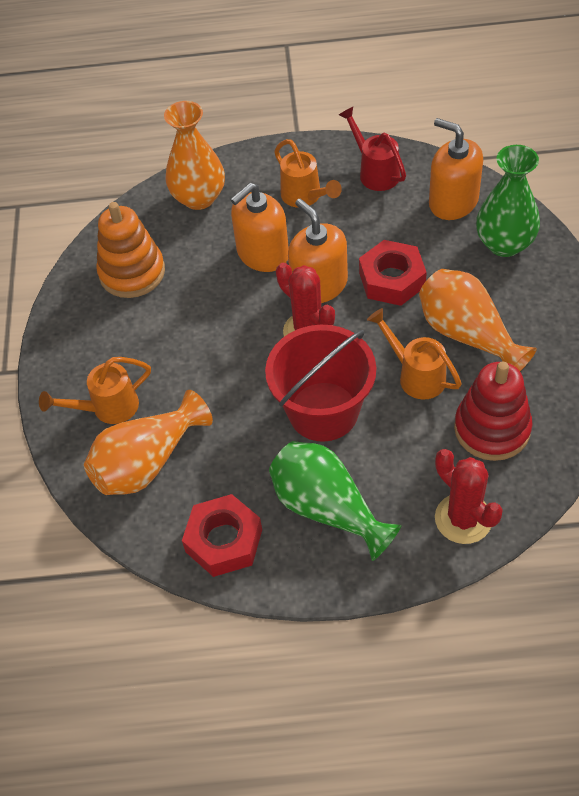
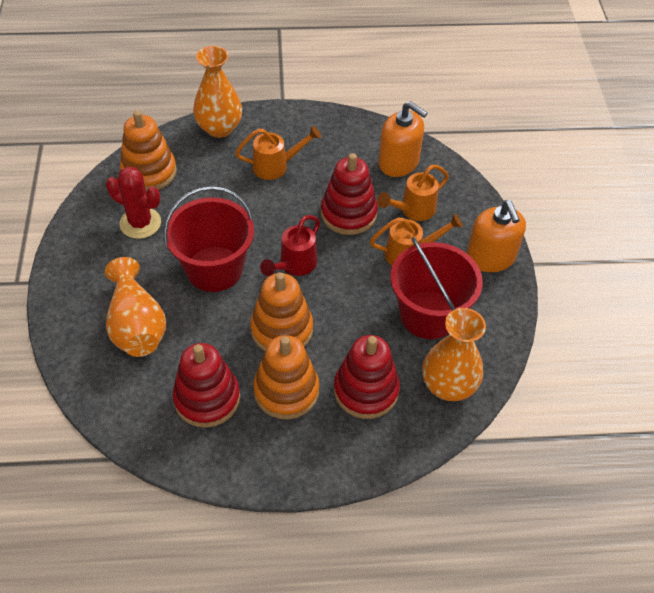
green vase: [269,441,401,561] [476,145,540,257] = 2 -> none = 0
orange soap dispenser: [231,183,289,272] [288,199,348,303] [429,118,483,220] = 3 -> [378,101,427,177] [467,200,526,272] = 2
orange stacking toy: [96,202,165,298] = 1 -> [120,110,177,191] [250,272,313,351] [253,335,319,420] = 3
red bucket: [265,325,376,442] = 1 -> [163,186,254,292] [390,237,483,339] = 2
red cactus: [276,263,335,337] [435,449,503,544] = 2 -> [106,167,161,239] = 1
red nut: [182,494,262,577] [359,240,427,306] = 2 -> none = 0
red stacking toy: [454,362,533,461] = 1 -> [172,343,240,428] [321,153,378,235] [334,335,400,419] = 3

